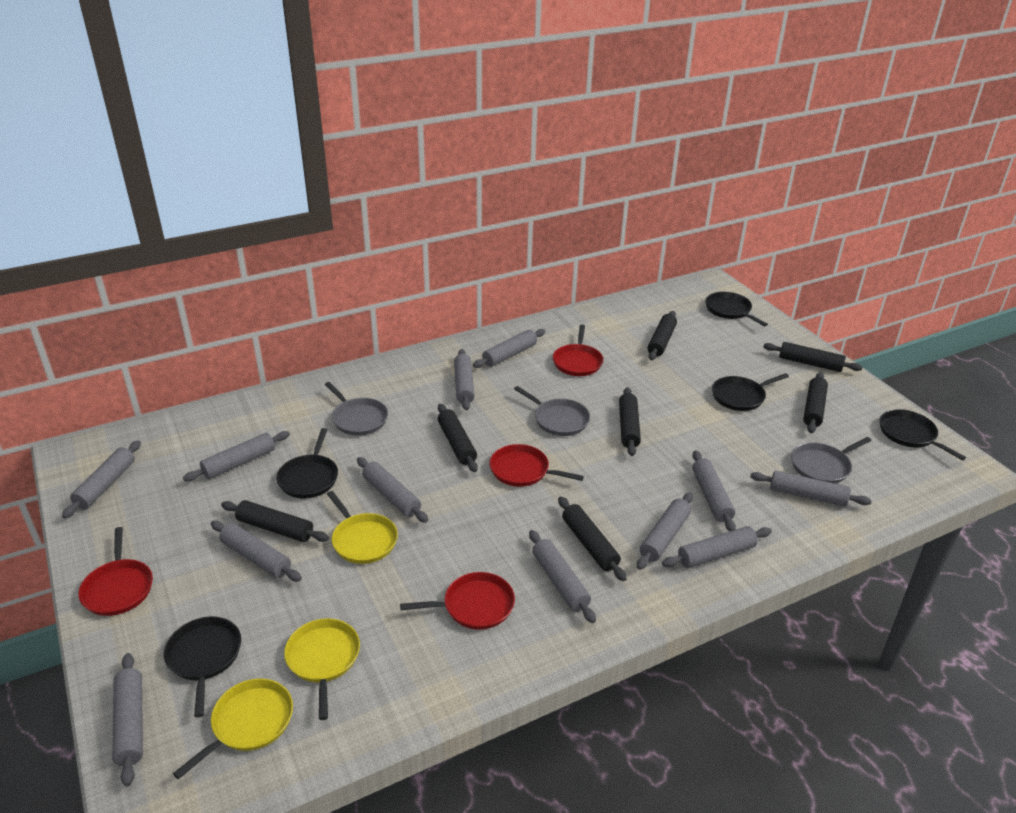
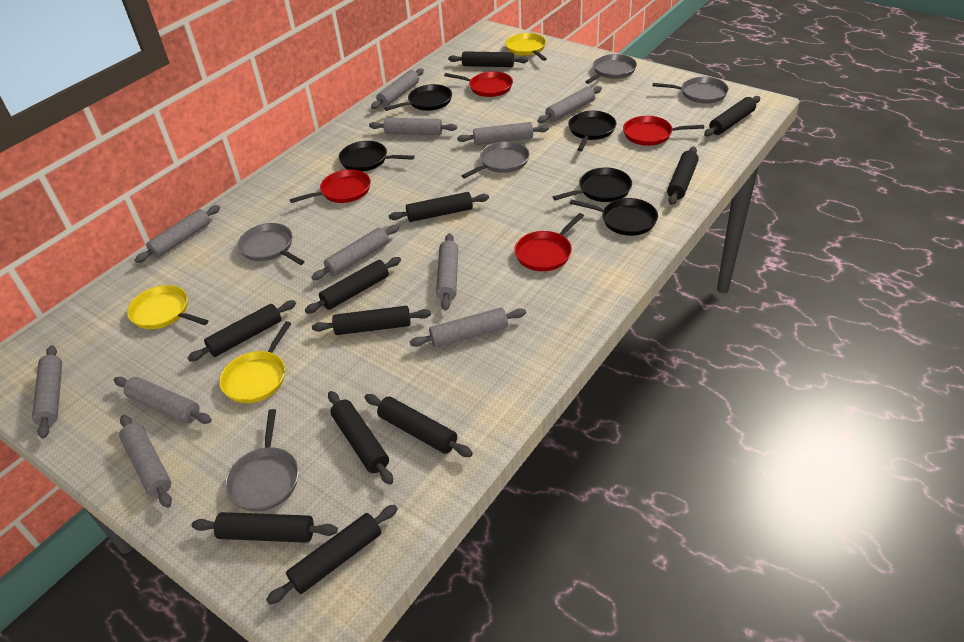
black rolling pin: [221,500,329,542] [438,404,478,472] [558,496,627,581] [619,387,641,456] [648,311,677,360] [763,342,863,372] [803,373,828,433] = 7 -> [188,300,296,361] [192,512,338,543] [266,505,398,605] [305,257,401,314] [312,306,431,335] [328,391,393,485] [365,394,473,457] [389,192,489,222] [448,51,528,67] [667,146,699,205] [704,96,760,137] = 11
grey pan: [325,382,388,436] [514,386,590,436] [791,437,872,484] = 3 -> [225,409,299,512] [237,223,305,265] [461,141,529,178] [585,54,637,84] [653,77,729,104] = 5
grey rolling pin: [62,440,141,518] [112,653,143,787] [183,431,290,481] [211,521,302,581] [357,457,428,523] [454,349,475,410] [473,329,545,368] [529,530,596,623] [637,492,693,570] [662,526,772,568] [692,450,736,531] [750,470,872,507] = 12 -> [32,345,62,439] [114,377,212,424] [119,415,172,508] [135,205,220,263] [311,225,399,280] [369,118,457,135] [371,69,424,109] [410,307,526,347] [436,233,458,311] [457,122,549,145] [537,86,602,123] = 11

